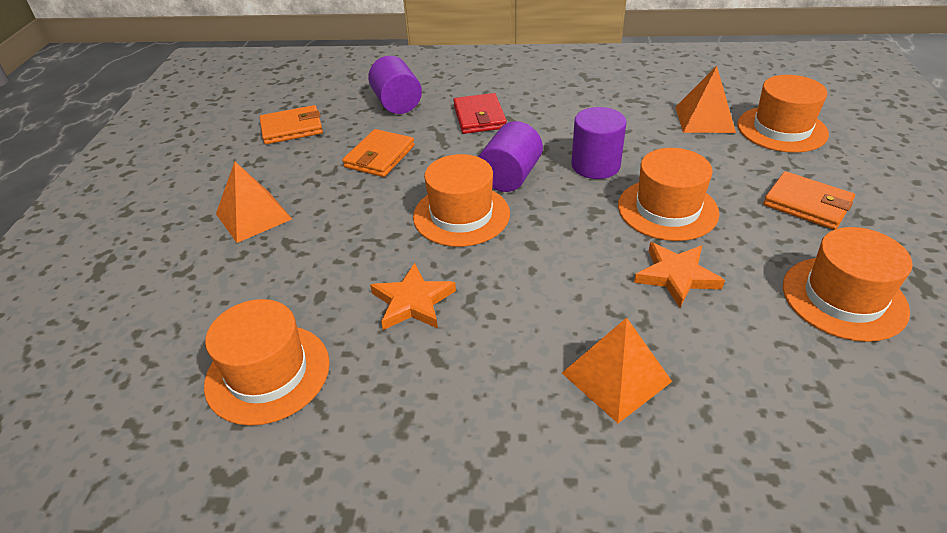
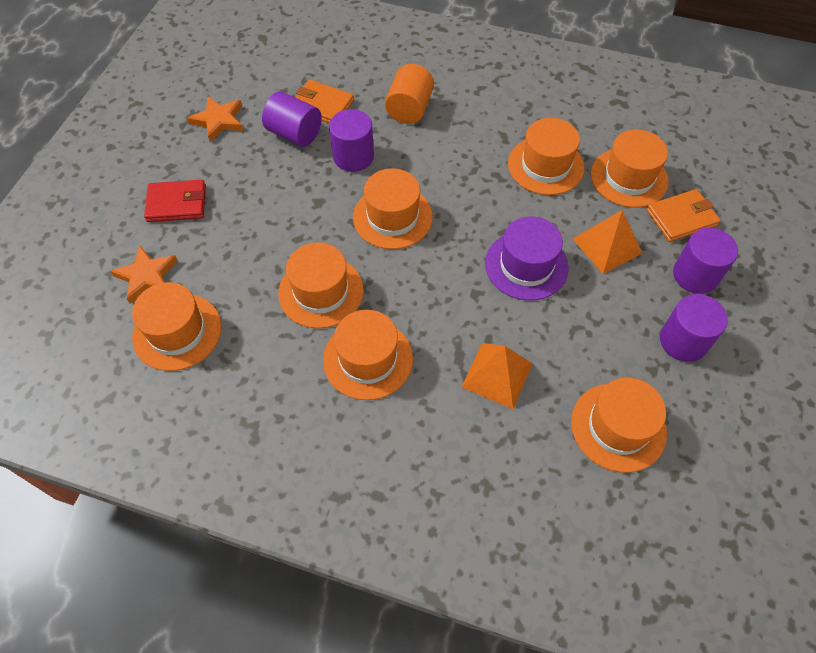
orange cylinder: none = 0 -> [385,64,434,124] = 1
orange hat: [204,299,330,426] [413,154,510,247] [618,148,719,241] [737,75,829,153] [783,227,913,342] = 5 -> [132,282,222,371] [278,242,364,328] [323,310,413,400] [353,168,433,249] [508,118,584,195] [571,377,667,473] [591,130,669,208] = 7
orange pyramid: [216,161,292,243] [562,318,672,423] [676,66,736,133] = 3 -> [461,343,533,409] [573,210,642,274] = 2
orange wallet: [259,105,323,144] [342,129,415,177] [763,171,855,230] = 3 -> [295,80,354,123] [646,189,721,242] = 2
purple cylinder: [368,56,422,114] [479,121,543,192] [571,107,627,179] = 3 -> [262,91,322,147] [329,109,374,172] [660,294,728,362] [673,228,738,294] = 4
purple hat: none = 0 -> [485,216,569,301] = 1

